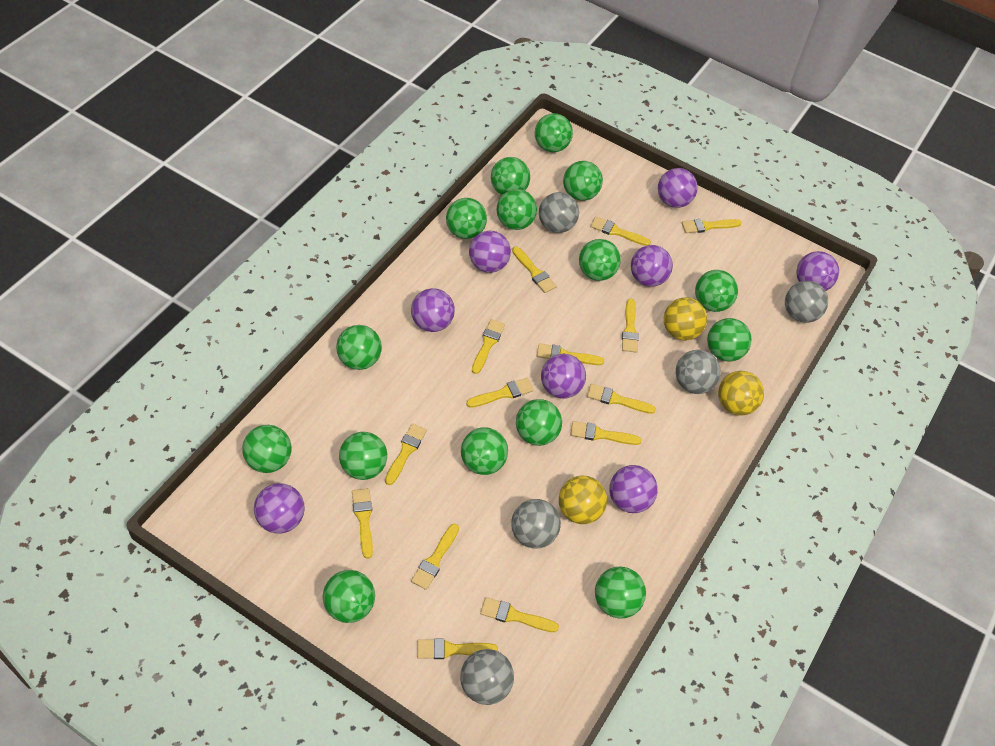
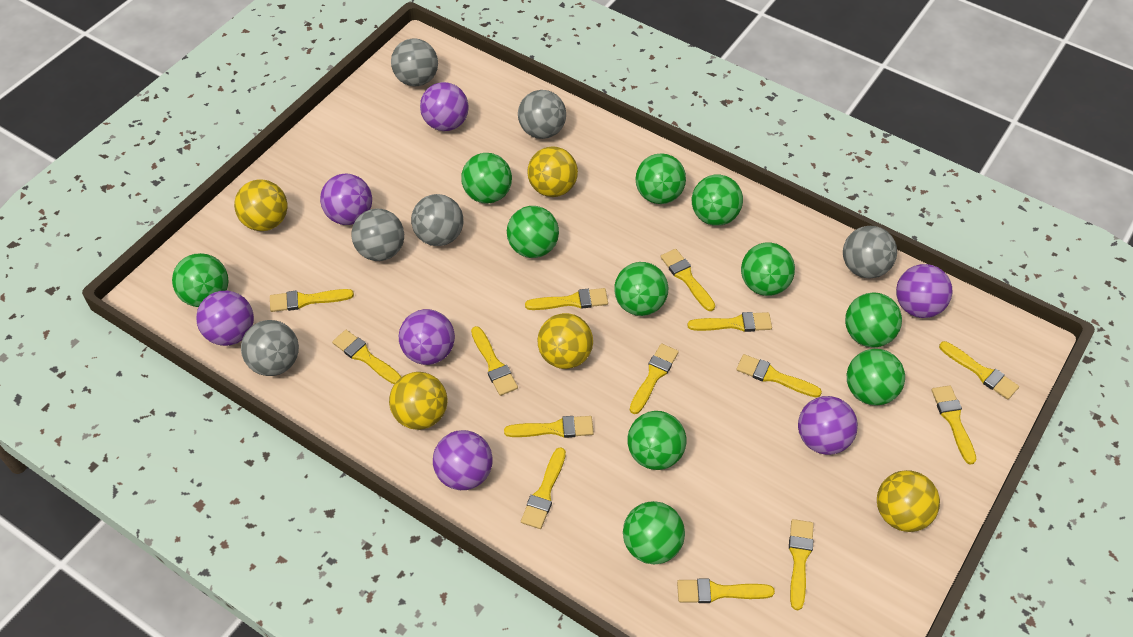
green ball: [242,425,291,473] [323,570,375,623] [336,325,382,370] [339,432,387,480] [446,198,487,239] [461,427,508,475] [491,157,530,195] [497,189,537,230] [516,399,562,446] [535,113,573,152] [563,161,603,201] [579,239,621,281] [595,567,646,618] [695,270,738,312] [707,318,752,361] = 15 -> [172,253,229,307] [461,153,512,204] [507,206,559,258] [614,262,668,316] [623,501,685,564] [627,411,687,470] [635,153,686,204] [692,175,743,226] [741,242,795,296] [845,292,902,348] [847,349,905,405] = 11
grey ball: [460,649,514,705] [511,499,561,549] [539,192,579,233] [676,350,721,394] [785,281,828,323] = 5 -> [241,320,299,376] [351,208,404,261] [391,38,438,86] [411,194,464,246] [518,90,566,139] [843,226,897,279] = 6
purple ball: [254,483,305,534] [411,288,455,332] [469,231,511,273] [541,354,586,399] [610,465,658,513] [631,245,673,287] [658,168,698,208] [796,251,839,291] = 8 -> [196,291,254,346] [320,173,372,225] [399,309,455,365] [420,82,469,131] [433,430,493,490] [798,396,858,455] [896,264,952,318] = 7
yellow ball: [559,476,607,524] [664,297,707,341] [718,371,764,416] = 3 -> [234,180,288,231] [389,372,447,430] [527,146,578,197] [537,313,593,369] [877,470,940,532] = 5

